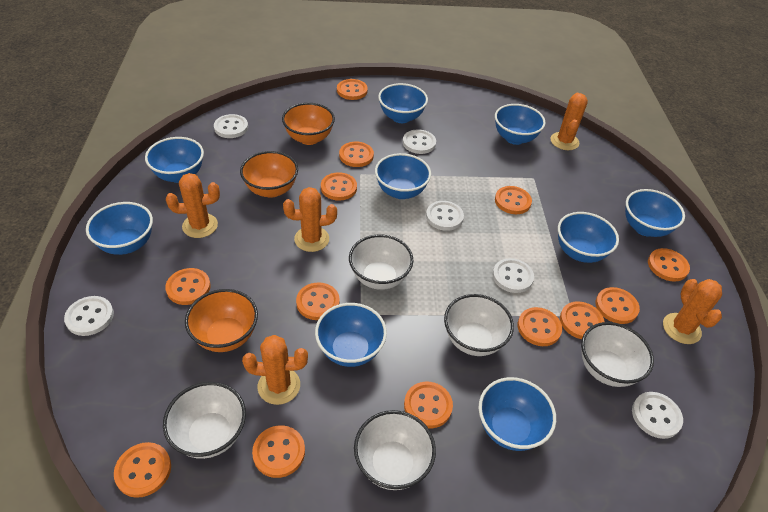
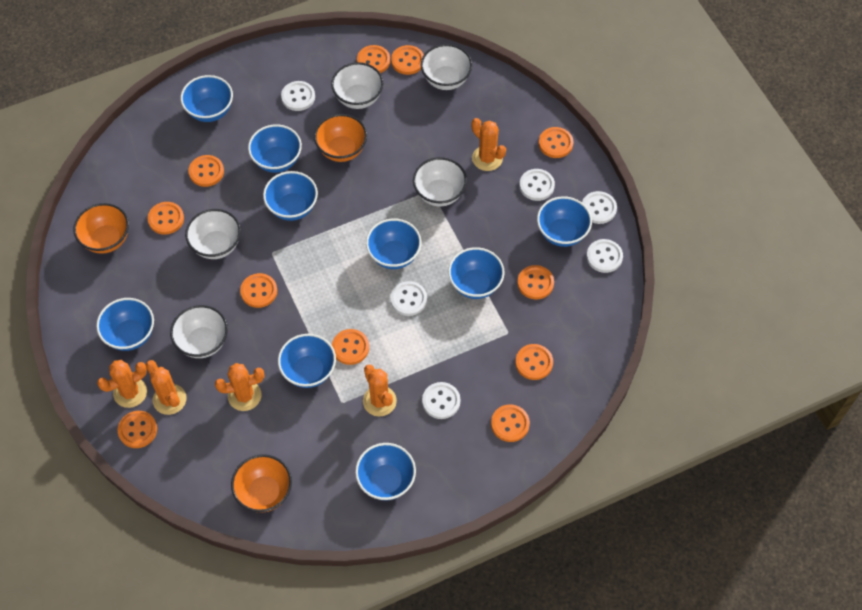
orange button: [114,442,171,498] [165,268,211,305] [252,425,305,478] [296,282,340,320] [321,172,357,201] [337,79,368,100] [339,142,374,167] [404,382,453,429] [495,186,532,214] [518,307,562,346] [560,301,604,339] [595,287,640,324] [648,248,690,282] = 13 -> [118,411,157,448] [148,202,184,235] [188,155,224,187] [240,273,277,308] [332,329,369,365] [357,45,390,73] [391,45,424,75] [491,405,530,442] [515,344,553,380] [517,265,554,299] [539,127,573,158] = 11

